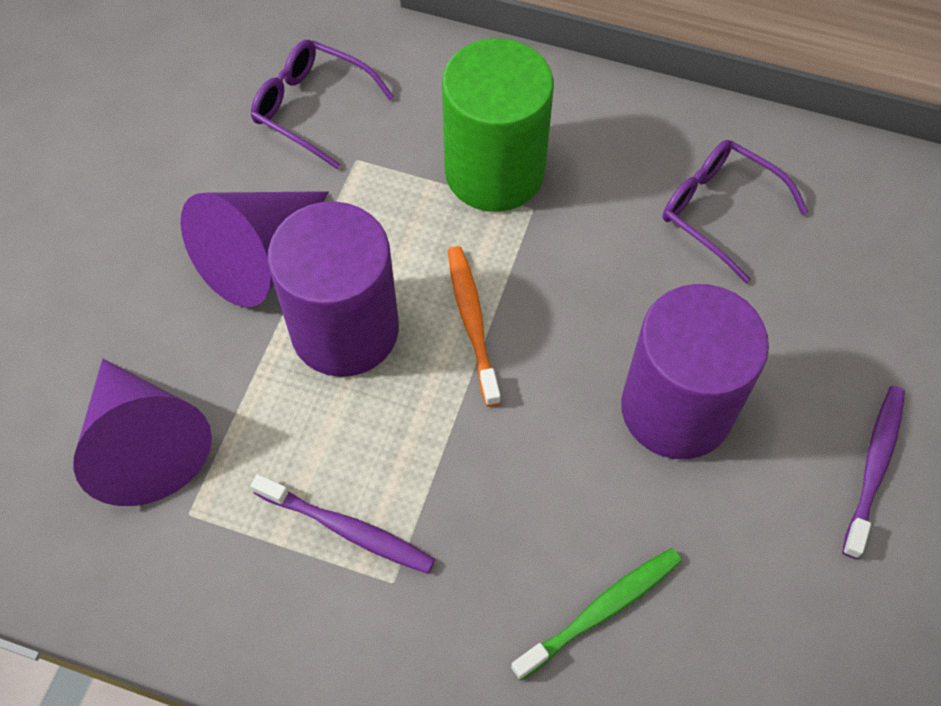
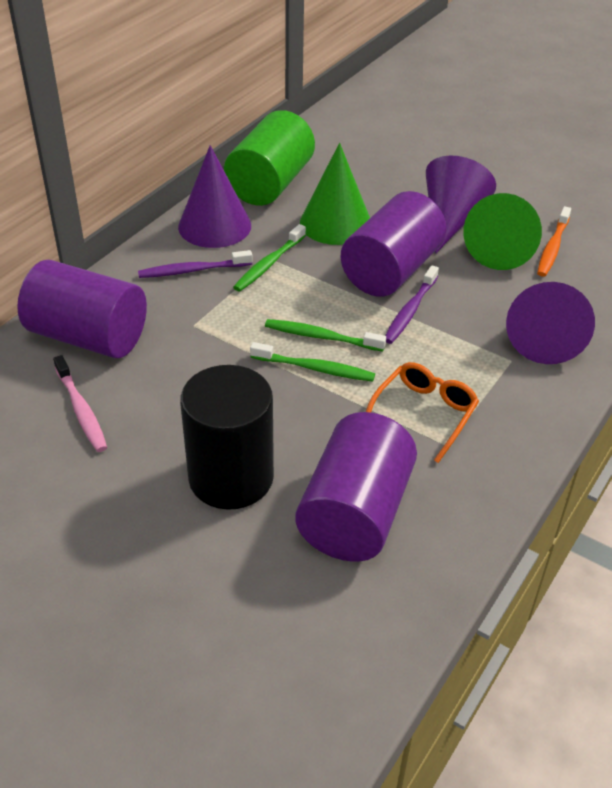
black cylinder: none = 0 -> [180,365,274,510] = 1
green cone: none = 0 -> [300,143,370,245] [463,193,542,270] = 2
green toothbrush: [511,548,682,680] = 1 -> [233,224,306,291] [250,342,375,382] [265,319,386,351] = 3
orange glasses: none = 0 -> [366,362,479,463] = 1
pink toothbrush: none = 0 -> [53,355,107,452] = 1
purple cone: [73,359,212,506] [181,191,329,307] = 2 -> [178,145,251,248] [426,155,496,254] [506,282,595,364] = 3
purple cylinder: [268,201,399,377] [621,284,769,459] = 2 -> [17,260,147,358] [295,412,417,562] [341,191,446,297] = 3
purple glasses: [251,40,394,169] [663,140,808,283] = 2 -> none = 0

